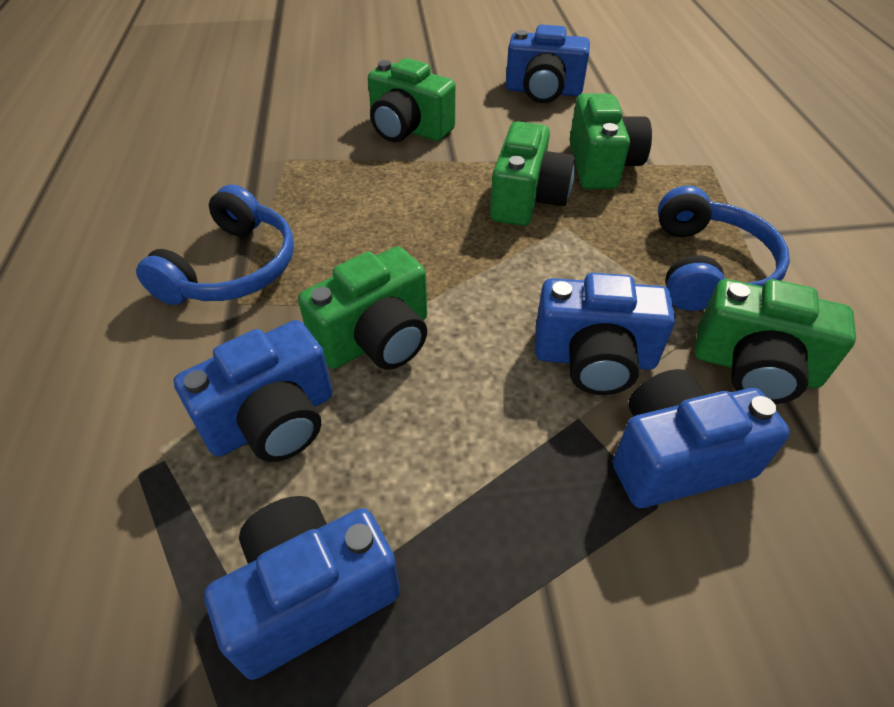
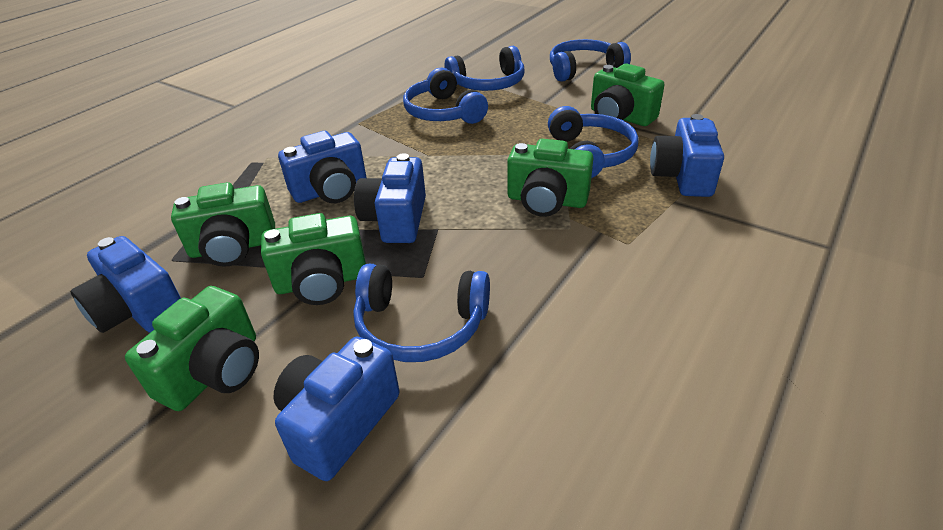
blue headphones: [136,184,294,305] [658,186,790,311] = 2 -> [353,264,490,362] [403,68,488,124] [444,46,525,91] [548,106,639,178] [550,39,631,82] = 5

